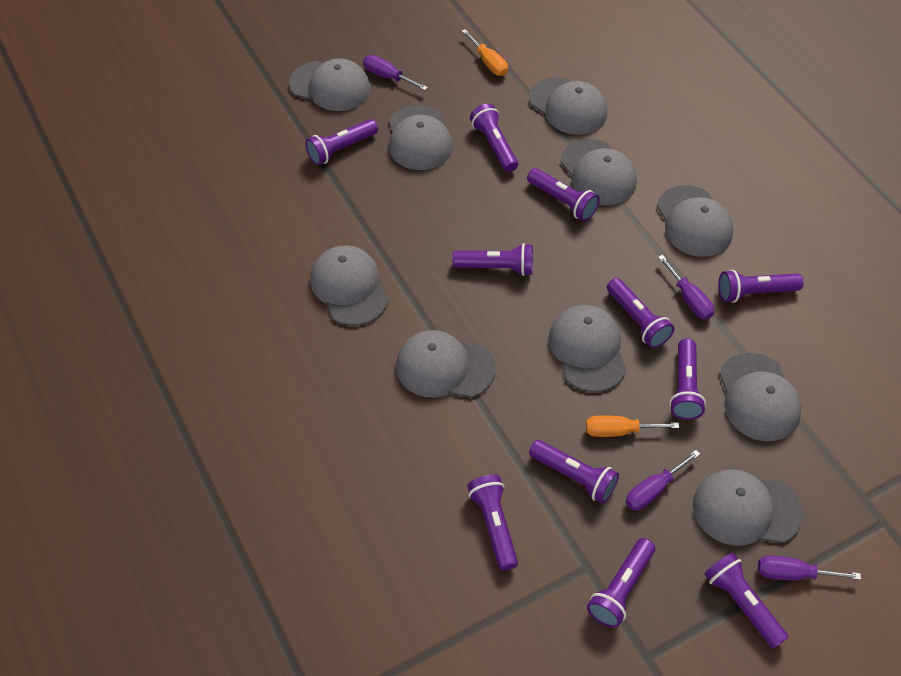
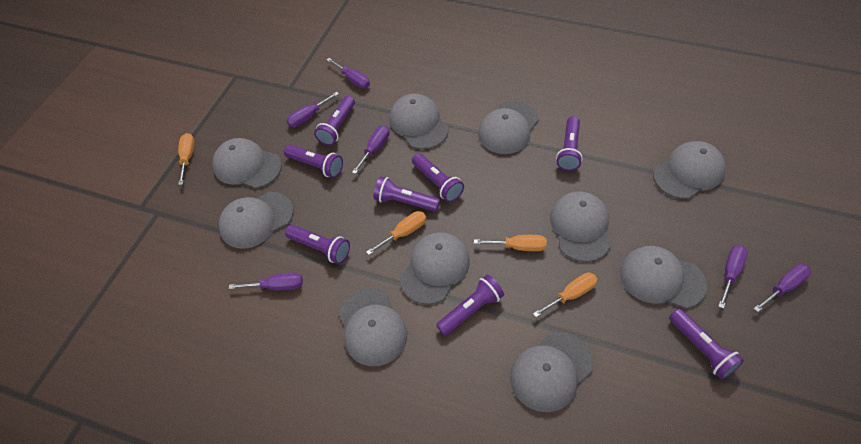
orange screwdriver: [462,29,508,76] [586,415,679,437] = 2 -> [178,133,195,185] [366,211,426,255] [474,235,547,251] [533,273,598,317] = 4
purple flashlight: [305,119,378,165] [452,243,533,276] [467,474,518,571] [470,104,518,172] [527,168,600,221] [529,440,619,504] [587,538,655,628] [607,278,674,348] [670,339,706,420] [704,552,789,649] [718,270,804,303] = 11 -> [284,144,343,178] [285,225,350,264] [314,96,355,146] [373,176,440,212] [412,153,464,202] [436,275,504,336] [556,116,583,171] [669,309,744,380] = 8
purple screwdriver: [363,55,428,90] [626,450,700,511] [658,255,714,320] [758,555,861,580] = 4 -> [229,273,303,290] [286,92,339,127] [326,58,370,89] [352,125,389,174] [718,245,748,309] [753,264,811,312] = 6

